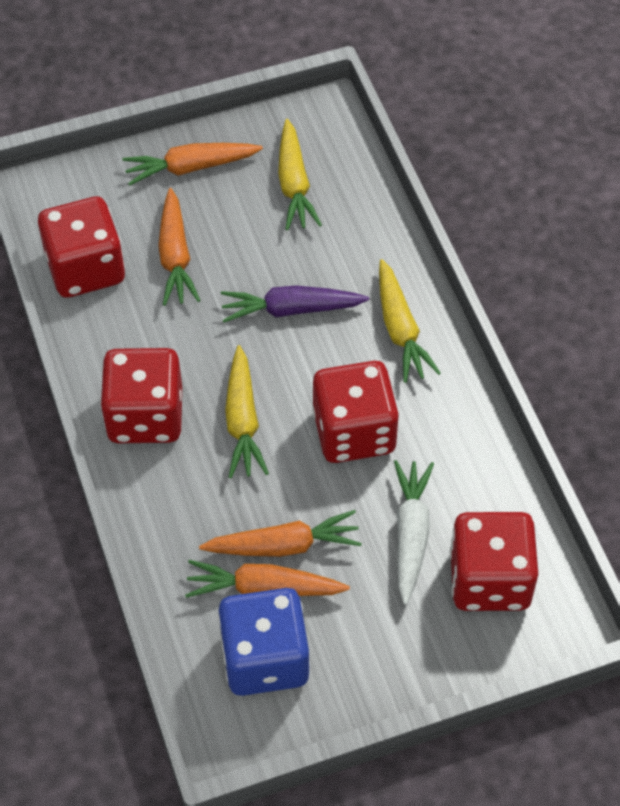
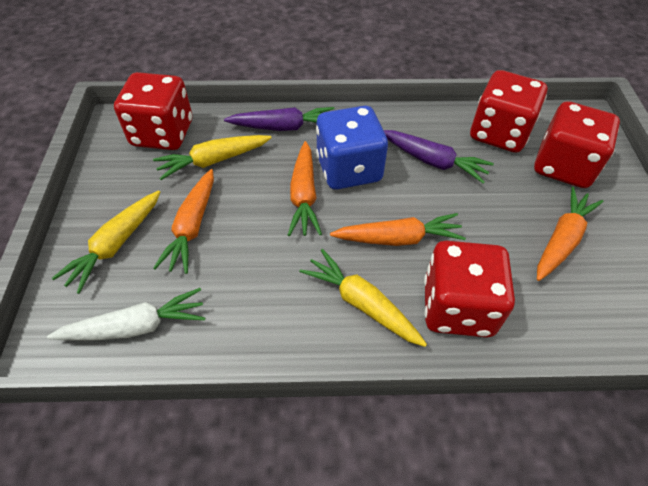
purple carrot: [221,286,369,322] = 1 -> [224,107,335,131] [384,130,494,184] = 2

